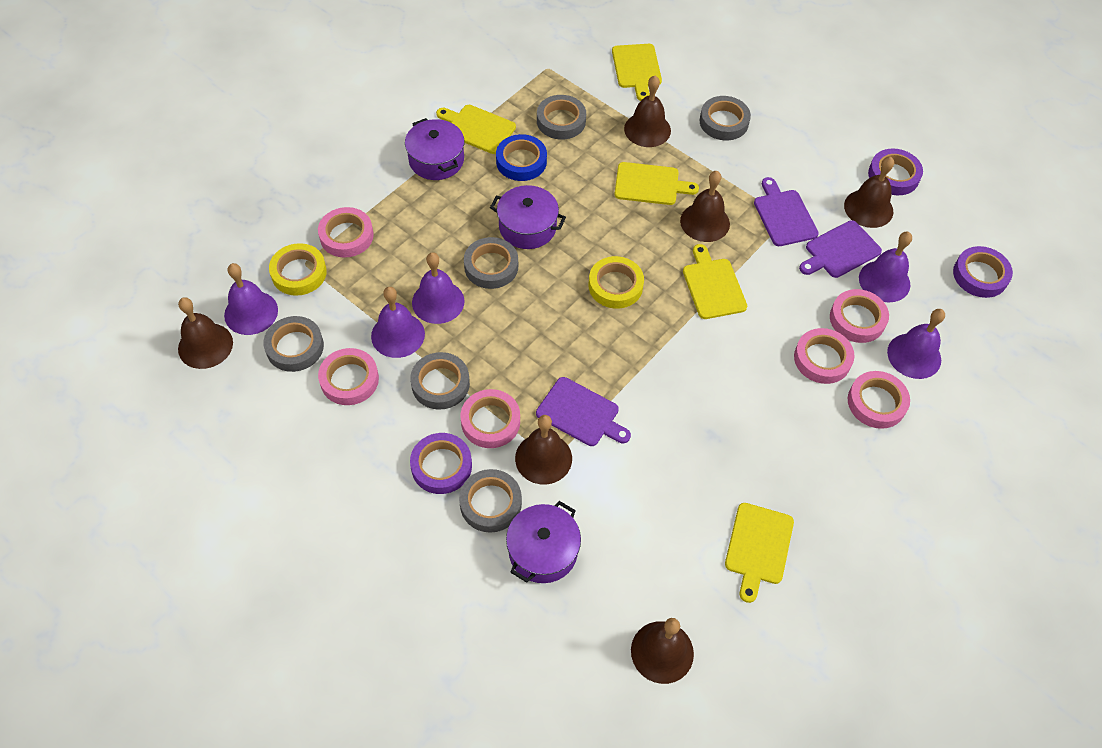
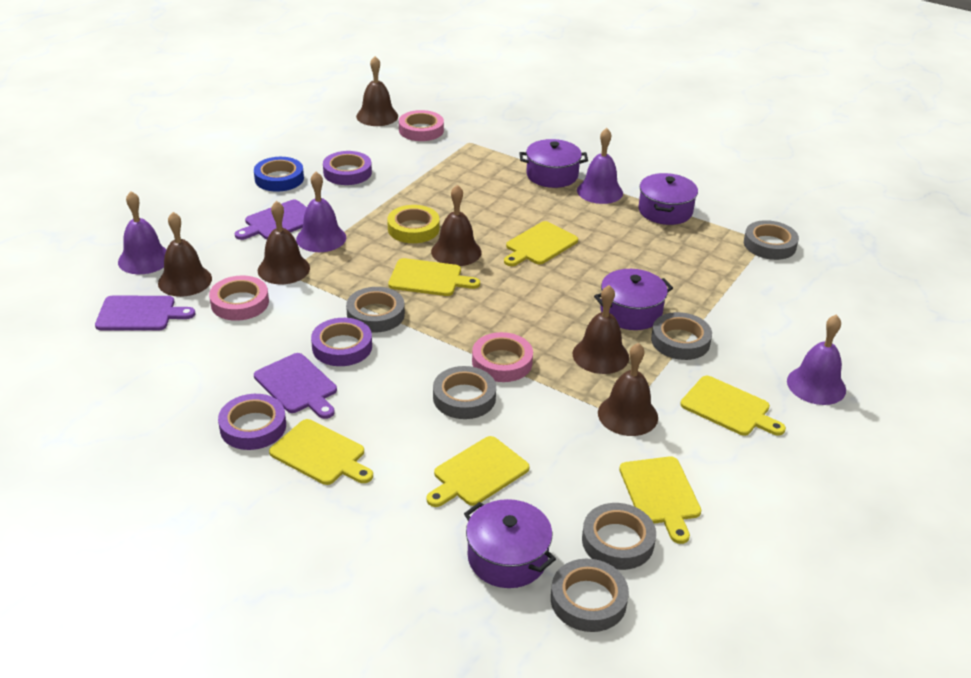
pink tape: [318,207,374,258] [318,348,379,405] [460,389,520,448] [794,328,855,384] [830,289,889,343] [848,371,910,429] = 6 -> [209,275,269,321] [399,110,444,141] [472,332,533,382] = 3
purple bell: [224,263,278,335] [371,287,425,358] [412,252,464,324] [859,232,912,302] [887,309,945,379] = 5 -> [118,191,167,274] [296,172,346,252] [577,128,623,204] [787,314,846,405] = 4
purple pot: [405,118,465,180] [490,185,566,249] [506,501,581,583] = 3 -> [464,499,556,588] [519,139,588,188] [594,269,673,330] [638,173,698,225] = 4
yellow cutting board: [436,105,516,154] [612,44,662,101] [614,162,699,205] [683,244,747,319] [725,503,794,603] = 5 -> [269,419,373,485] [388,258,480,296] [426,436,530,507] [504,221,578,266] [619,456,702,544] [680,376,786,436] = 6
yellow tape: [269,243,327,296] [589,256,644,309] = 2 -> [387,205,440,243] = 1

